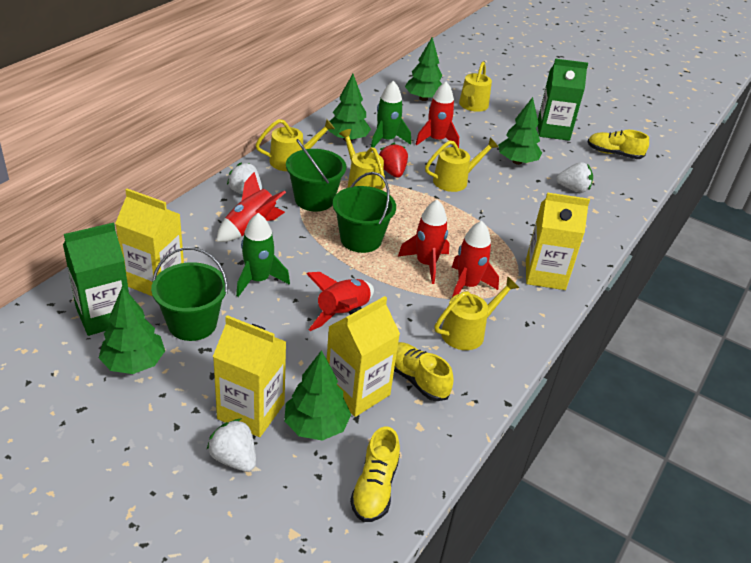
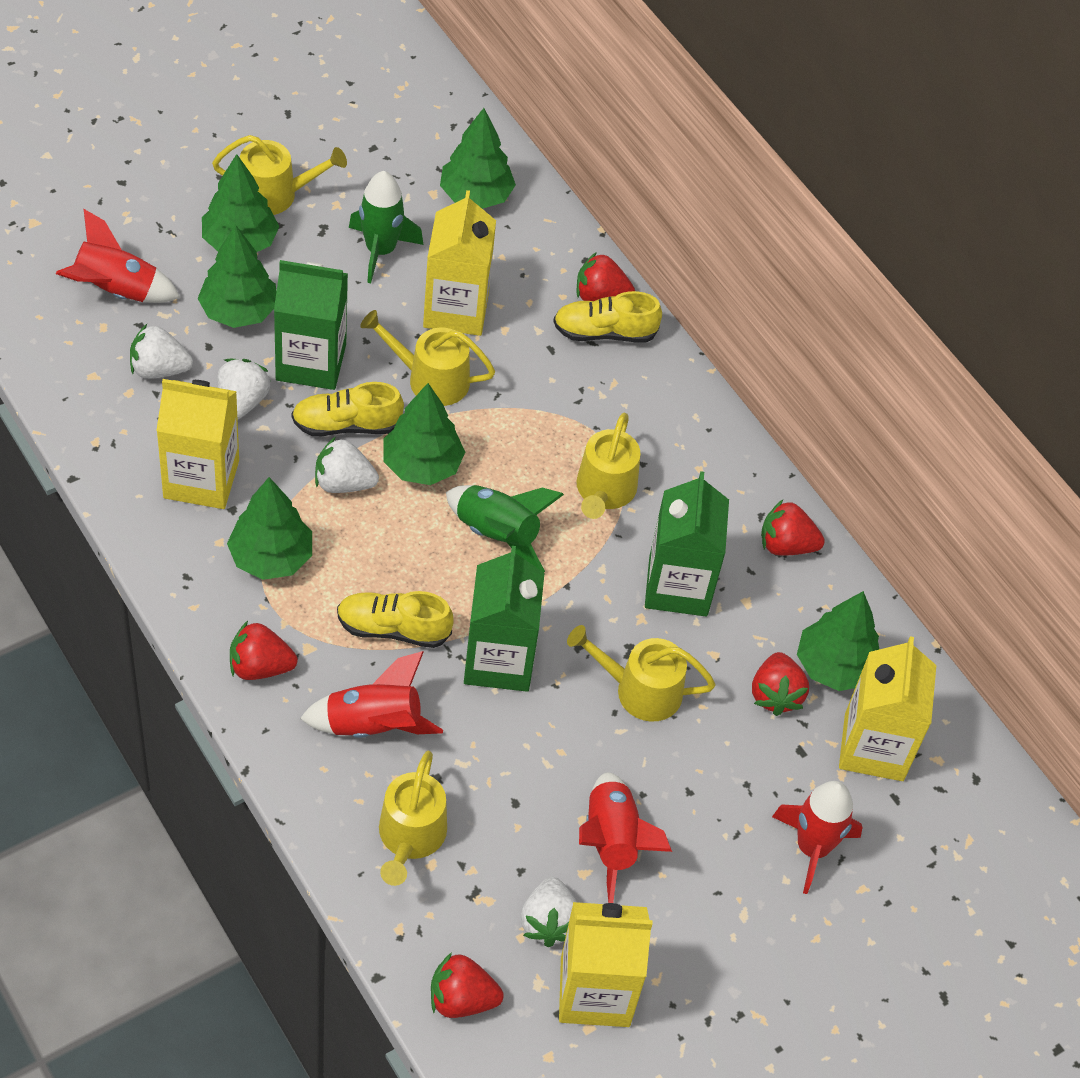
green bucket: [151,247,228,341] [286,139,346,211] [333,172,396,253] = 3 -> none = 0
green carton: [63,223,129,336] [538,59,588,141] = 2 -> [274,260,348,390] [464,546,544,692] [645,471,729,616] = 3
green tree: [99,286,165,374] [284,350,351,441] [328,74,371,141] [405,37,442,101] [498,97,542,165] = 5 -> [197,224,276,328] [202,154,279,252] [227,477,312,580] [383,383,465,485] [440,108,516,209] [797,591,879,691] = 6
red rocket: [216,172,286,242] [306,272,374,331] [398,199,450,284] [415,82,459,148] [452,221,499,297] = 5 -> [56,209,180,303] [300,651,443,738] [579,773,672,903] [772,781,862,894] = 4
red strawberry: [379,143,408,178] = 1 -> [230,621,298,680] [431,952,504,1018] [576,252,635,301] [752,652,809,716] [761,500,825,556] = 5
white strawberry: [207,419,256,472] [227,162,262,194] [556,162,593,193] = 3 -> [130,324,193,379] [217,359,271,419] [315,437,379,493] [521,877,577,947] = 4

